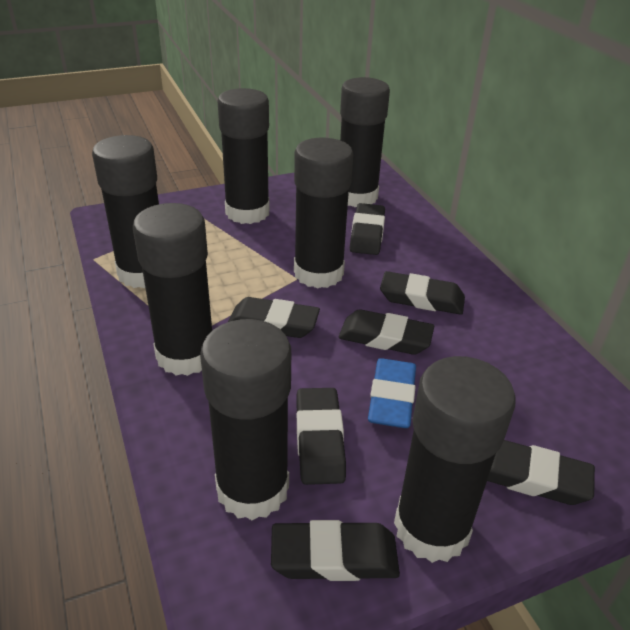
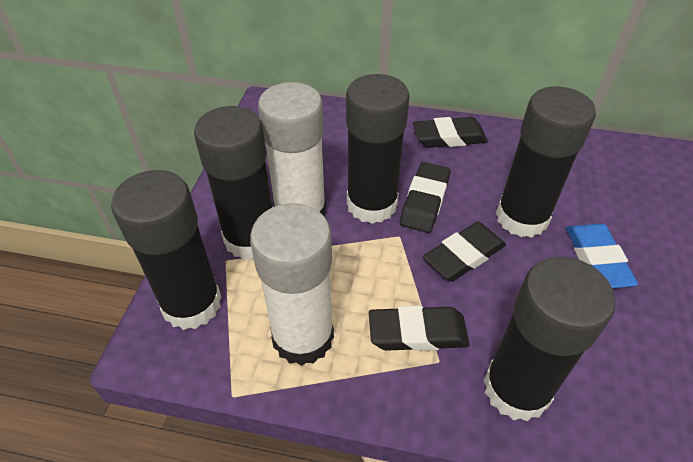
black eraser: [228,297,320,338] [271,520,400,581] [296,388,346,485] [339,309,434,355] [350,203,385,255] [380,271,465,315] [487,440,595,505] = 7 -> [369,306,470,351] [400,162,450,233] [413,117,488,148] [423,222,506,281] = 4
black glue stick: [92,135,159,288] [133,203,212,376] [200,319,291,521] [218,88,270,224] [294,138,353,289] [340,77,390,207] [394,356,516,563] = 7 -> [111,170,221,330] [194,106,272,260] [346,74,410,224] [484,257,616,422] [496,86,596,238] = 5
white glue stick: none = 0 -> [250,203,334,366] [258,82,326,217] = 2

